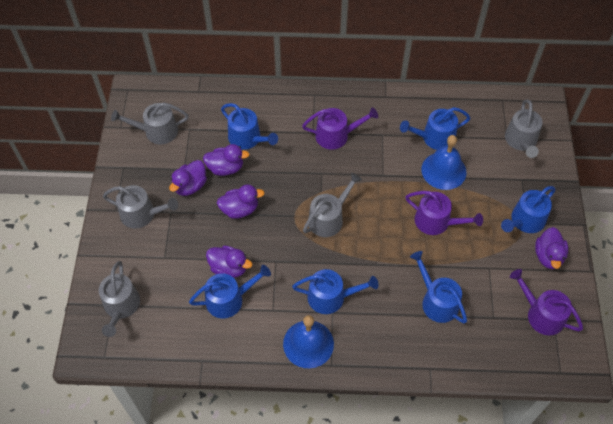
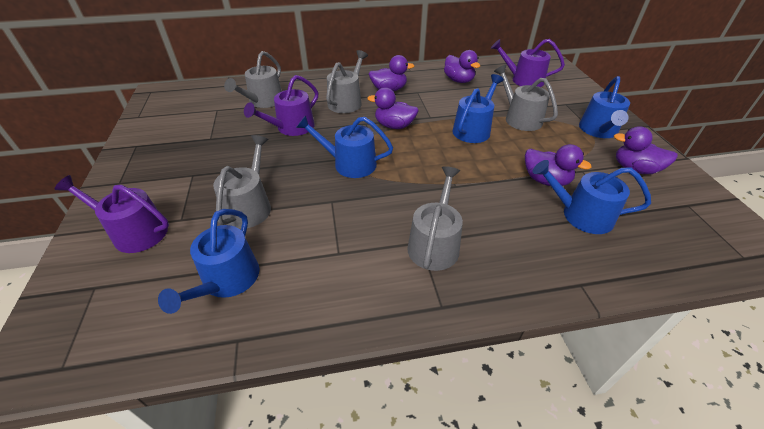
blue bell: [283,315,334,368] [421,135,466,190] = 2 -> none = 0
blue watering can: [189,265,271,318] [221,103,278,150] [292,269,379,314] [400,107,470,150] [410,251,467,324] [501,186,556,233] = 6 -> [158,209,259,314] [296,115,393,178] [452,74,504,143] [532,160,651,234] [579,76,630,138] = 5

